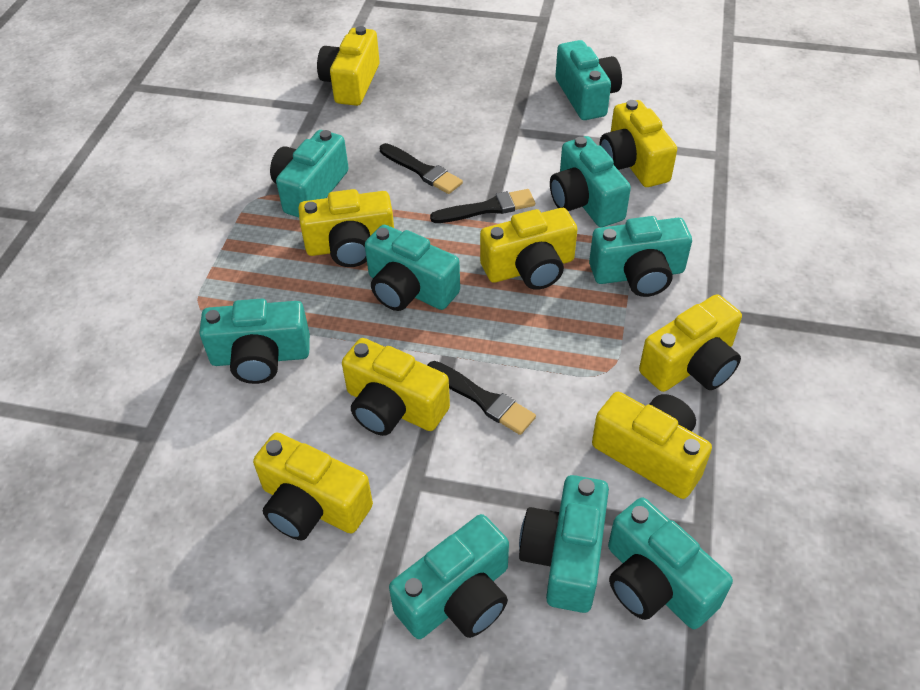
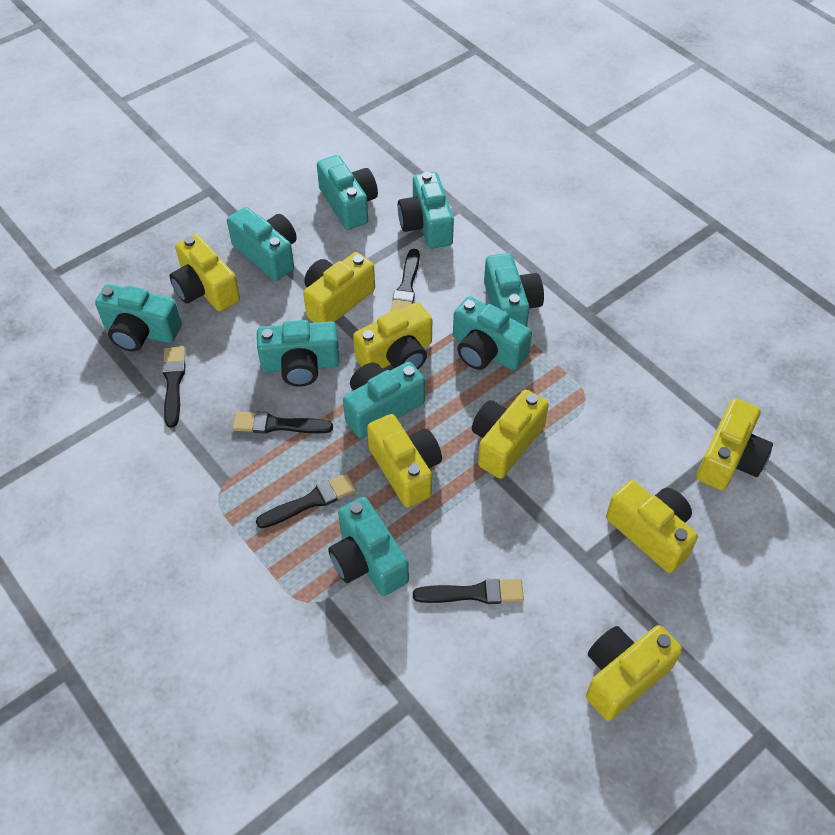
black brush: [380,143,463,194] [427,361,536,435] [430,189,535,223] = 3 -> [162,346,185,428] [233,411,333,434] [256,473,356,528] [390,249,420,312] [413,578,524,604] = 5

